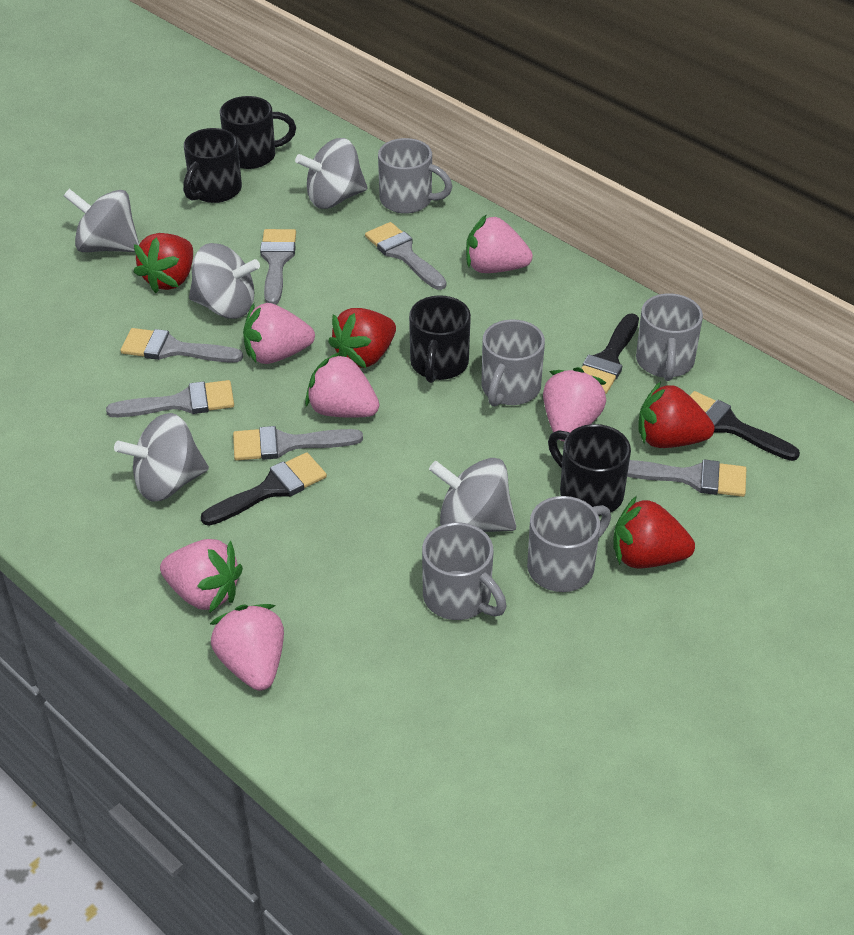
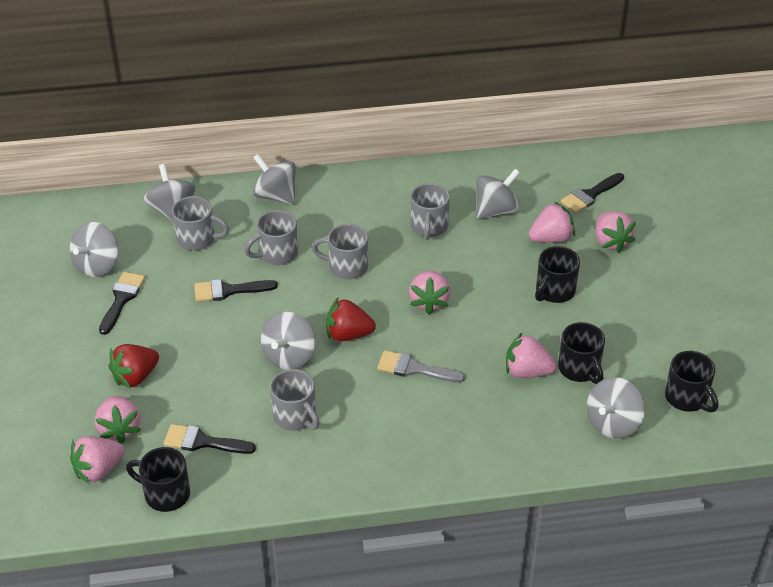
black brush: [201,452,327,526] [581,313,639,394] [690,391,800,461] = 3 -> [99,272,145,335] [163,424,256,454] [194,279,278,302] [560,173,624,213] = 4
grey brush: [106,380,234,417] [120,328,243,363] [233,426,363,461] [260,229,296,305] [365,222,446,290] [627,459,746,497] = 6 -> [377,350,465,382] = 1
grey spinning top: [64,189,139,252] [114,413,209,501] [189,243,260,319] [295,138,368,209] [429,458,516,532] = 5 -> [70,222,118,277] [144,164,195,222] [253,154,296,205] [261,312,315,370] [476,169,520,220] [587,377,645,439] = 6
red strawberry: [134,233,193,293] [328,308,396,368] [613,496,695,568] [639,382,714,448] = 4 -> [108,344,159,389] [326,298,376,341] = 2

